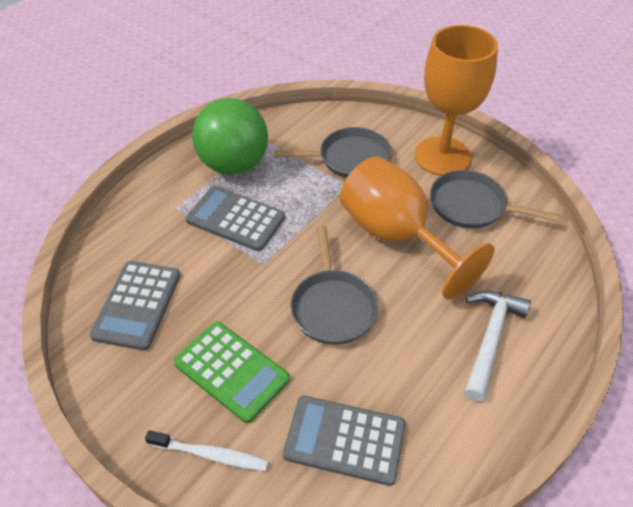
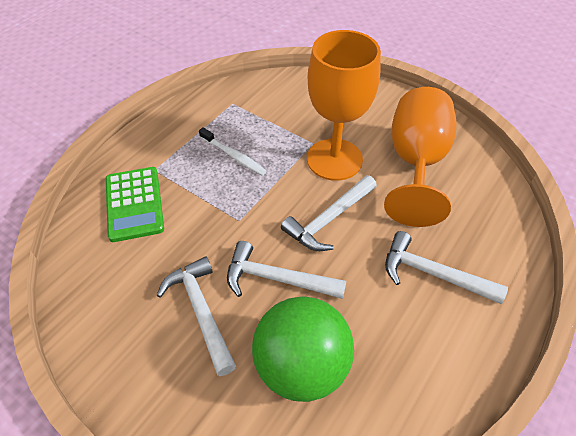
grey calculator: [90,261,181,351] [186,186,285,251] [283,396,406,486] = 3 -> none = 0
grey pan: [274,127,392,178] [291,226,378,345] [430,170,559,229] = 3 -> none = 0
white hammer: [464,291,531,402] = 1 -> [157,257,236,376] [227,241,346,299] [281,175,377,251] [385,231,508,304] = 4

